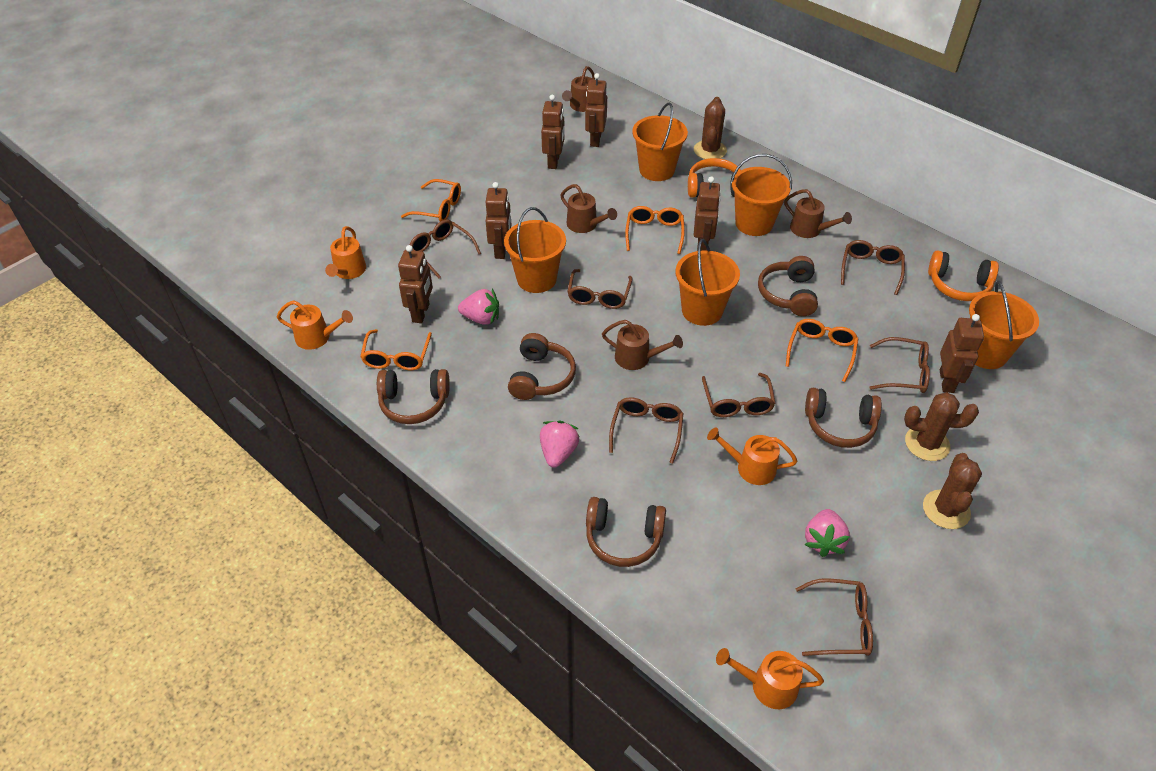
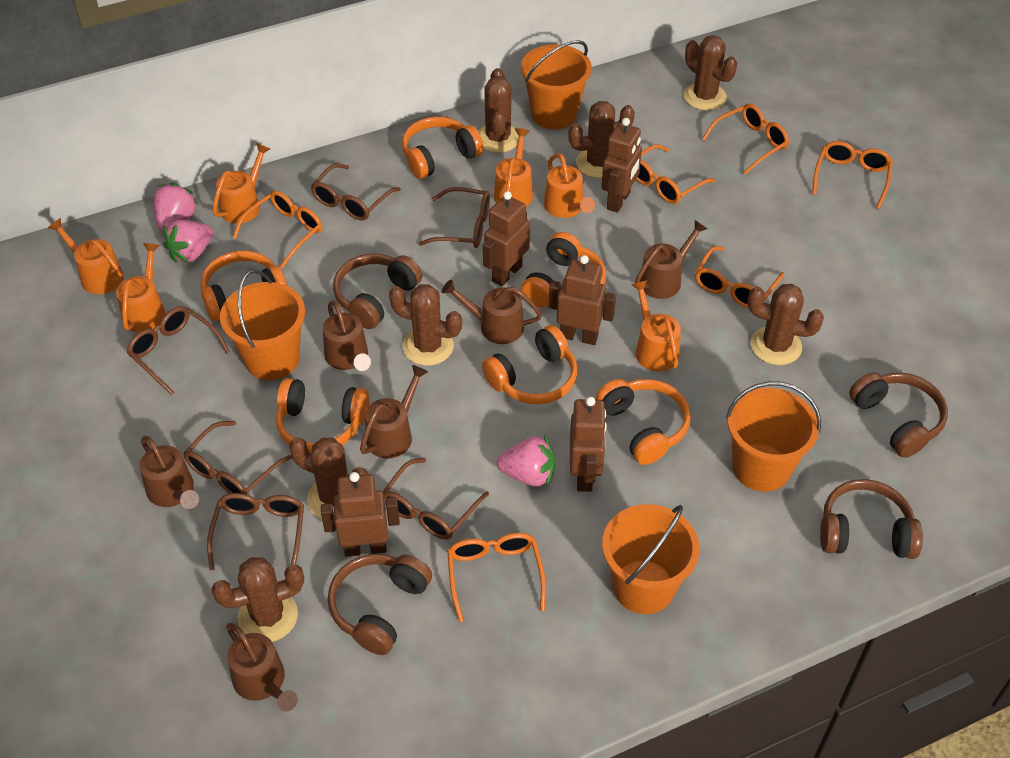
brown cactus: [694,97,727,159] [904,392,979,461] [923,453,982,529] = 3 -> [211,557,304,642] [289,438,368,519] [389,284,462,366] [478,68,519,153] [568,101,635,178] [683,35,737,110] [747,284,824,365] = 7
brown glasses: [410,219,481,279] [567,269,633,309] [609,397,684,464] [702,373,776,417] [795,578,873,656] [841,240,905,295] [870,337,930,393] = 7 -> [127,306,230,395] [183,421,292,495] [207,493,304,571] [311,164,401,220] [383,458,489,539] [418,187,490,248] = 6
brown headphones: [377,369,450,424] [508,333,576,400] [586,497,666,567] [758,256,818,316] [805,388,882,448] = 5 -> [328,554,432,655] [333,254,422,329] [820,479,923,559] [849,372,948,458] = 4
brown robot: [398,245,433,323] [486,182,511,259] [541,95,565,169] [585,73,607,147] [694,176,721,251] [940,314,984,393] = 6 -> [321,472,400,557] [483,191,530,286] [549,255,616,345] [570,397,607,492] [601,118,642,213] = 5
brown watering can: [560,184,617,233] [562,66,595,112] [602,320,683,370] [784,189,852,238] = 4 -> [139,436,199,509] [226,623,298,711] [323,301,371,371] [360,365,428,458] [442,279,542,344] [635,220,707,299] = 6
orange bucket: [504,207,566,293] [632,103,688,181] [675,239,740,326] [731,154,792,236] [969,280,1039,369] = 5 -> [220,269,305,380] [521,40,592,130] [602,504,699,614] [726,381,821,492] = 4
orange glasses: [360,329,432,370] [401,179,461,222] [625,206,685,254] [786,319,859,382] = 4 -> [233,191,322,269] [447,533,546,622] [636,144,716,204] [695,246,784,308] [702,103,789,175] [812,141,893,209] = 6
orange headphones: [688,158,741,198] [928,250,999,301] = 2 -> [200,251,287,321] [276,378,369,453] [402,117,484,179] [482,325,577,404] [521,232,606,307] [596,379,691,465] = 6
orange watering can: [277,300,353,350] [325,226,366,279] [707,427,797,485] [716,648,824,709] = 4 -> [48,218,124,294] [116,243,166,332] [212,143,270,224] [494,128,533,207] [544,153,595,218] [631,280,681,371] = 6

